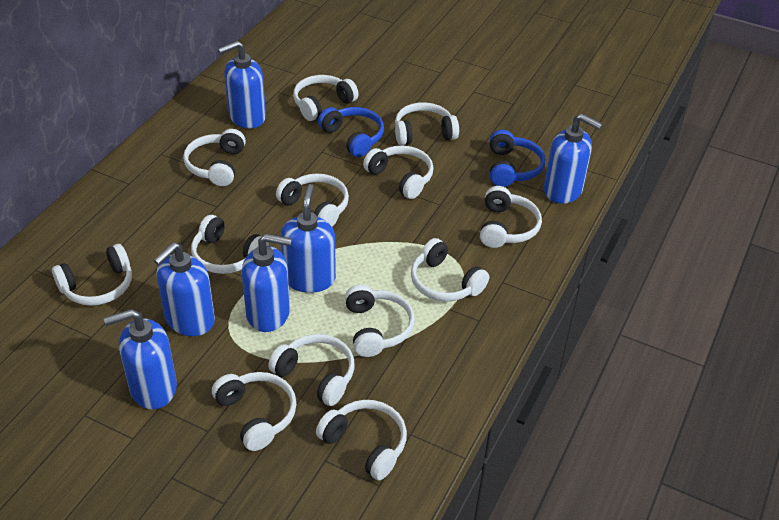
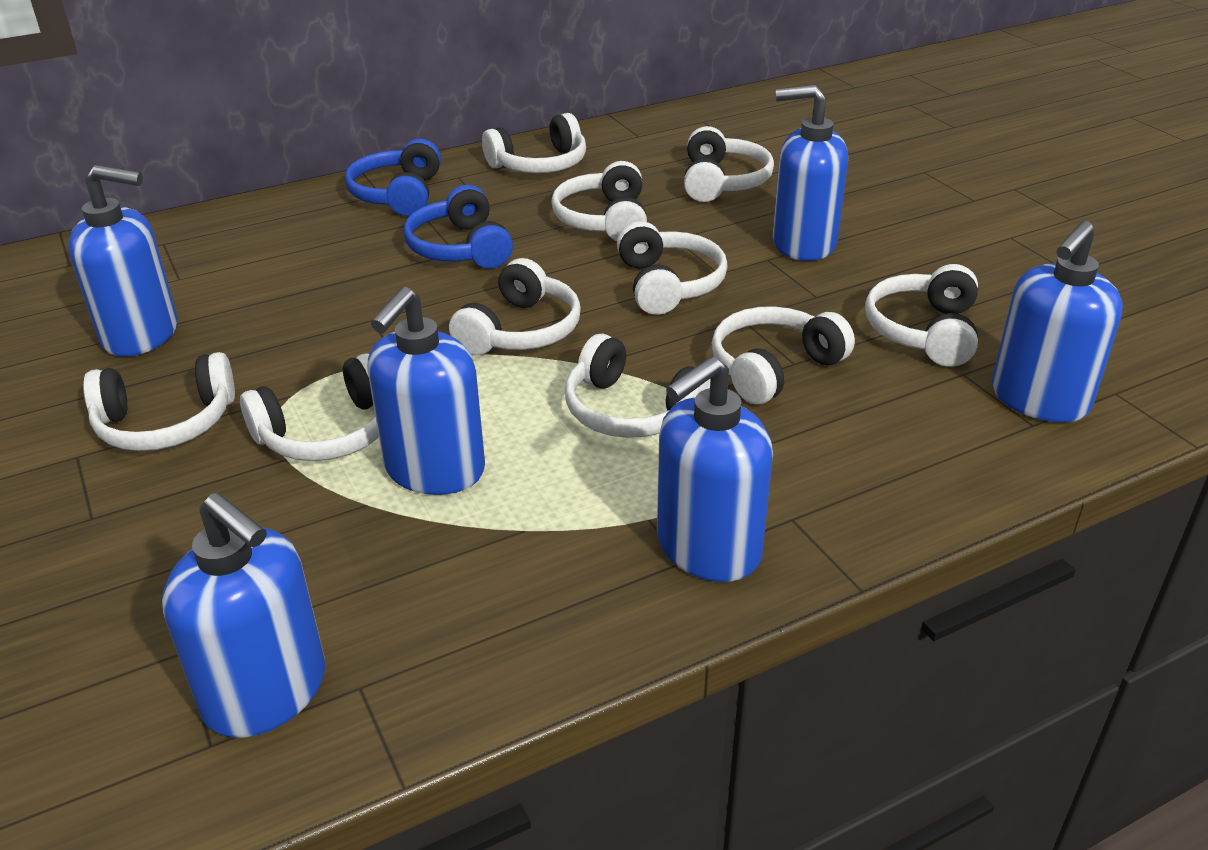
white headphones: [52,244,132,306] [183,129,246,186] [191,215,269,274] [212,372,296,451] [268,334,355,406] [276,173,349,226] [293,75,359,121] [316,400,407,480] [345,285,415,357] [363,145,434,199] [395,102,459,145] [411,238,489,302] [480,186,542,248] = 13 -> [83,352,235,451] [240,353,379,461] [449,258,581,355] [482,113,586,173] [551,161,647,241] [565,334,711,438] [617,221,728,315] [684,126,774,202] [711,306,855,405] [865,264,978,367] = 10

